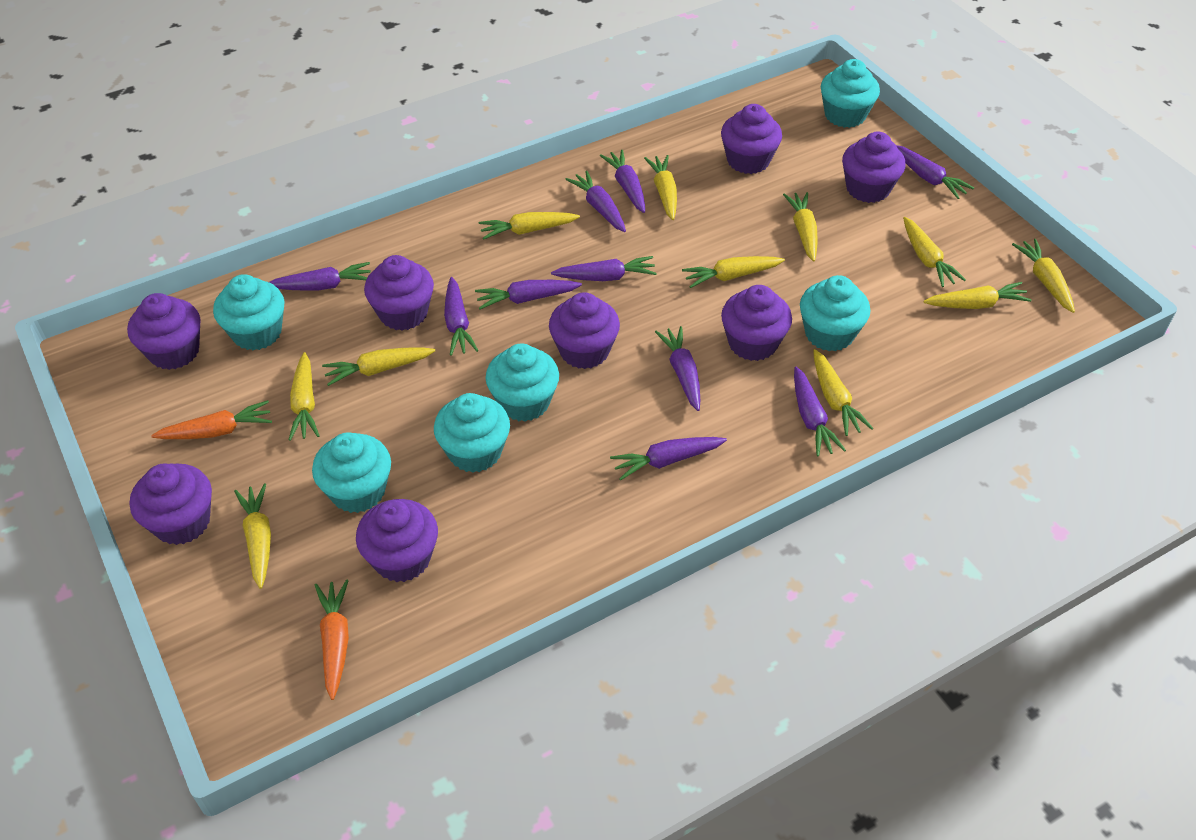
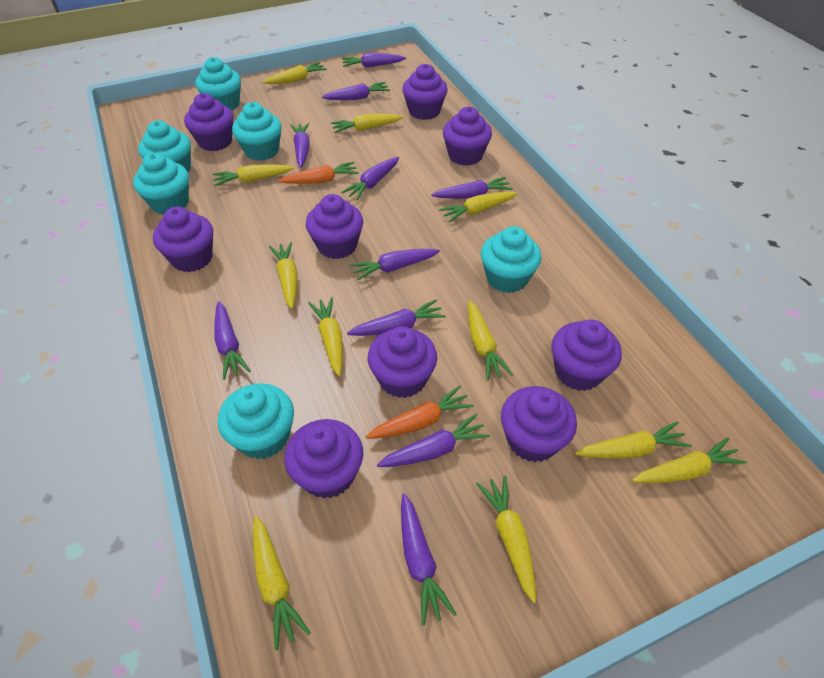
purple cupcake: [127,293,200,370] [130,463,212,545] [356,499,438,582] [364,255,434,331] [549,292,620,369] [721,104,782,174] [721,285,792,361] [842,131,905,203] = 8 -> [153,207,213,272] [184,93,233,151] [284,419,363,499] [306,194,363,259] [368,326,437,398] [402,64,448,120] [443,107,492,166] [501,386,577,462] [551,320,622,391] = 9

